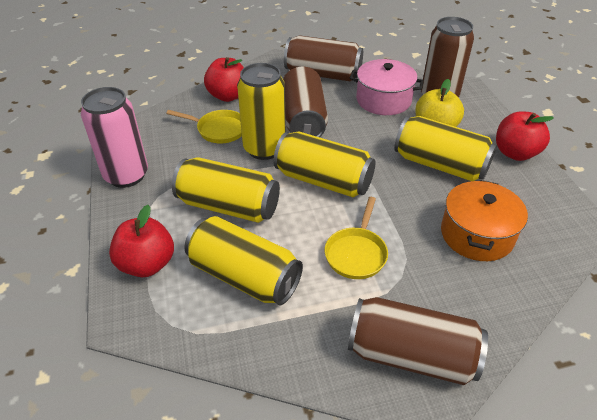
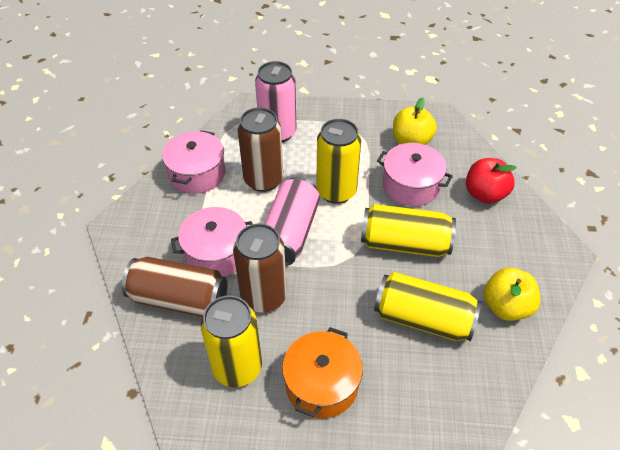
brown can: [283,67,328,137] [284,36,363,81] [348,297,488,385] [421,17,474,97] = 4 -> [122,257,227,317] [233,223,287,313] [238,107,283,192] = 3
pink can: [81,87,148,188] = 1 -> [255,61,297,142] [265,177,320,266] = 2
pink pot: [350,59,424,115] = 1 -> [162,130,225,194] [171,207,253,277] [377,143,453,206] = 3
red apple: [109,205,174,277] [204,57,244,102] [496,111,554,161] = 3 -> [466,158,517,204] = 1
yellow apple: [415,79,464,127] = 1 -> [393,97,437,145] [483,268,540,321] = 2
yellow can: [172,157,280,223] [185,216,303,305] [237,63,286,160] [274,131,375,197] [394,116,497,181] = 5 -> [201,295,262,387] [316,119,361,204] [361,204,456,257] [374,272,481,341] = 4
yellow pan: [166,110,242,143] [325,197,388,279] = 2 -> none = 0

